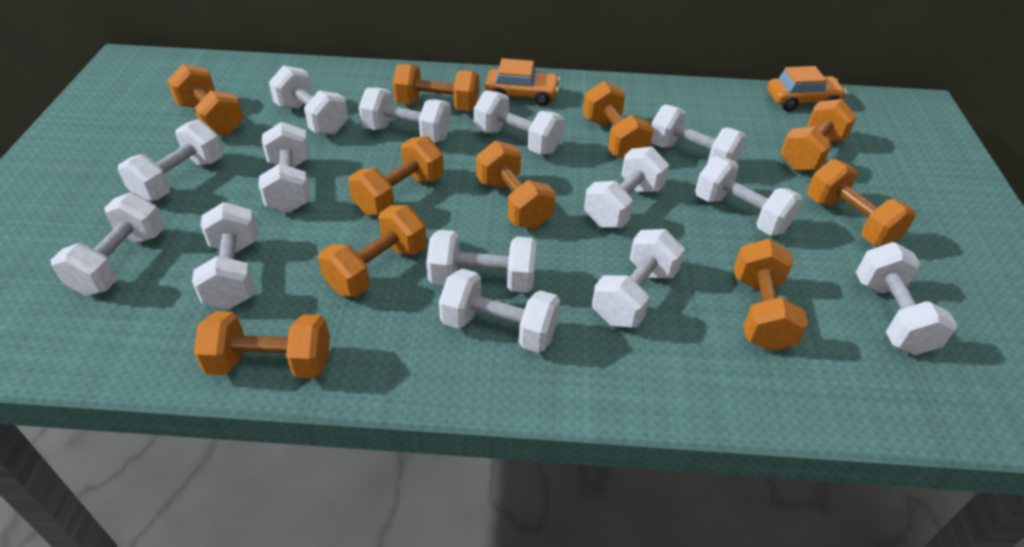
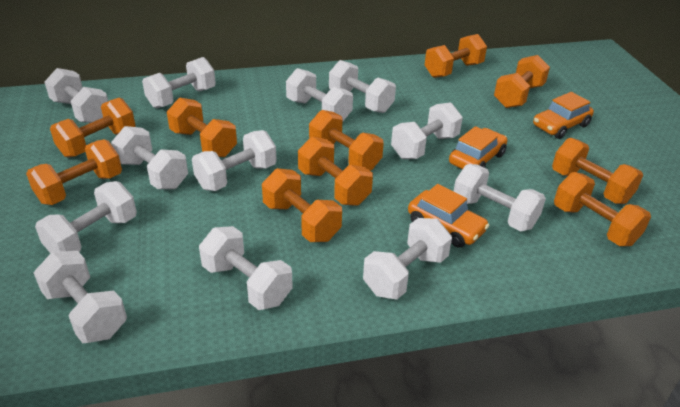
orange car: [485,58,560,106] [767,66,847,111] = 2 -> [408,184,490,248] [449,126,507,169] [533,92,594,139] = 3
white dumbbell: [51,192,164,296] [118,119,223,202] [192,202,258,309] [258,122,310,213] [269,65,348,135] [359,88,452,143] [426,230,537,293] [439,268,560,353] [474,90,564,155] [584,147,669,228] [592,229,685,328] [651,104,746,163] [695,156,803,236] [856,242,957,355] = 14 -> [33,251,127,343] [35,181,137,253] [44,68,108,123] [111,126,188,189] [142,57,216,108] [192,130,277,191] [199,226,293,310] [286,68,353,122] [329,60,396,113] [363,218,452,300] [391,102,463,159] [454,164,546,231] = 12

